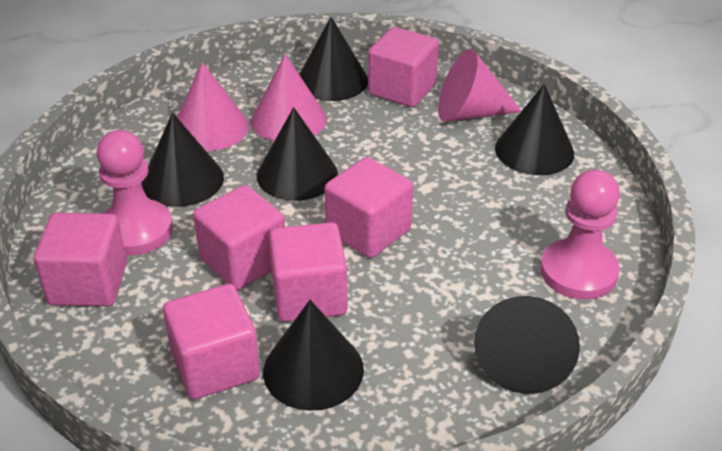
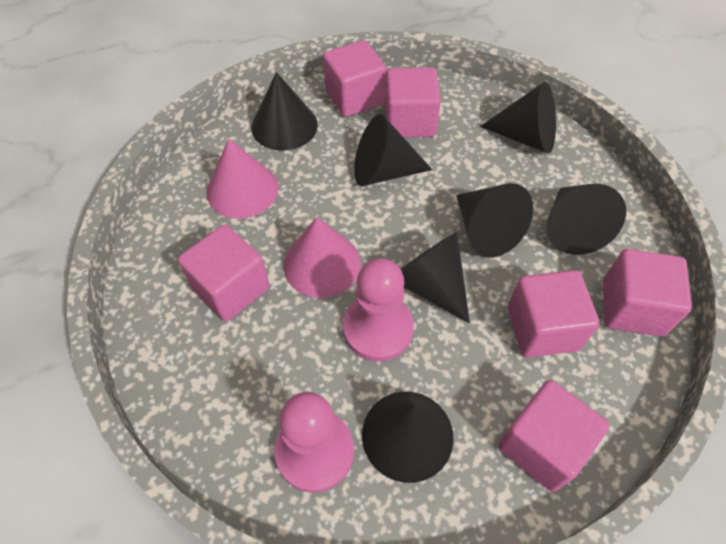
black cone: [142,113,224,207] [257,107,338,201] [263,300,364,411] [299,17,368,101] [474,296,580,394] [495,84,574,175] = 6 -> [252,72,318,151] [354,114,432,186] [362,392,454,483] [401,232,470,323] [456,183,533,258] [480,82,556,154] [546,184,626,255] = 7
pink cone: [177,62,249,151] [251,55,327,141] [438,49,521,122] = 3 -> [207,139,278,219] [283,217,361,298] = 2

